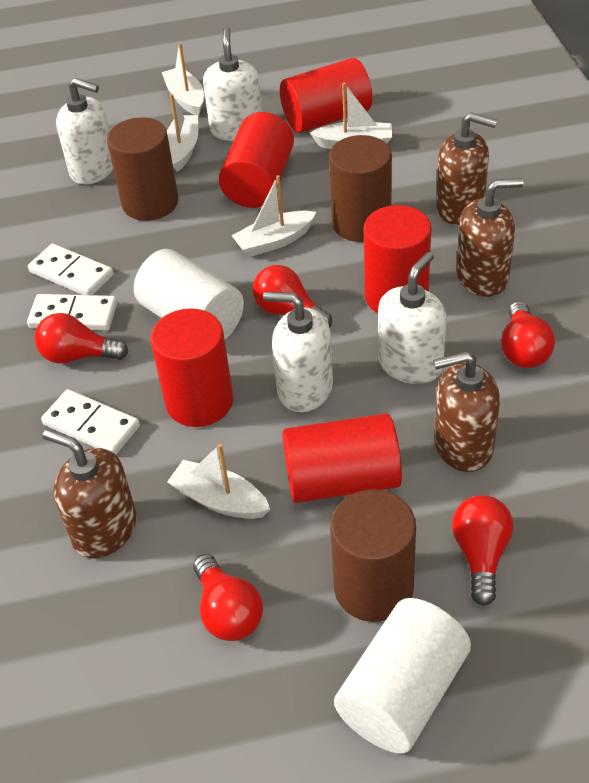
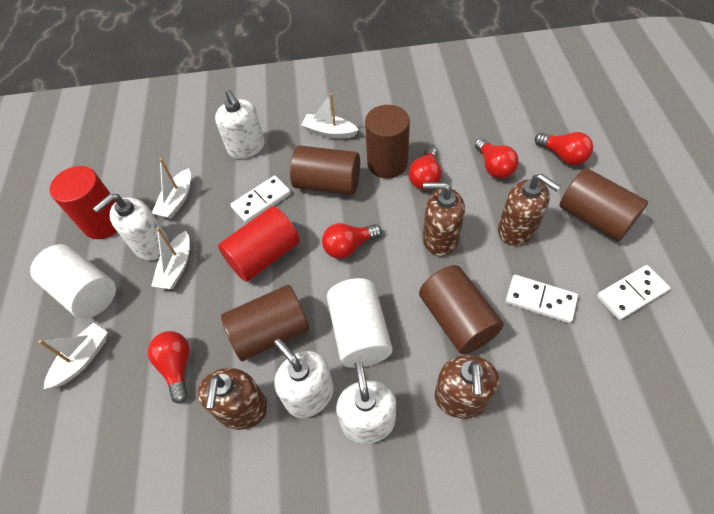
brown cylinder: [107,117,179,221] [329,135,392,242] [330,489,416,622] = 3 -> [221,285,309,361] [290,145,360,195] [365,105,410,179] [419,265,504,354] [559,168,648,241] = 5
red cylinder: [151,308,233,427] [219,112,294,208] [280,58,372,133] [282,413,402,503] [364,205,431,313] = 5 -> [50,166,117,239] [218,206,300,282] = 2
white boat: [162,42,204,116] [167,94,198,172] [167,444,270,519] [231,175,316,257] [310,83,392,149] = 5 -> [38,323,108,389] [151,227,190,289] [152,158,191,219] [301,93,359,139] = 4

